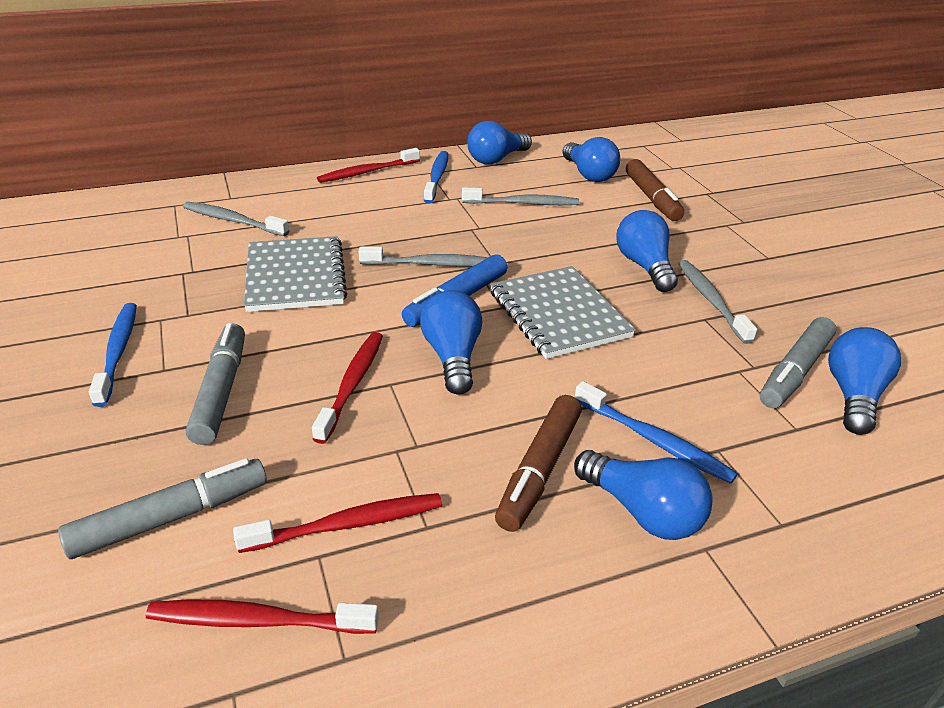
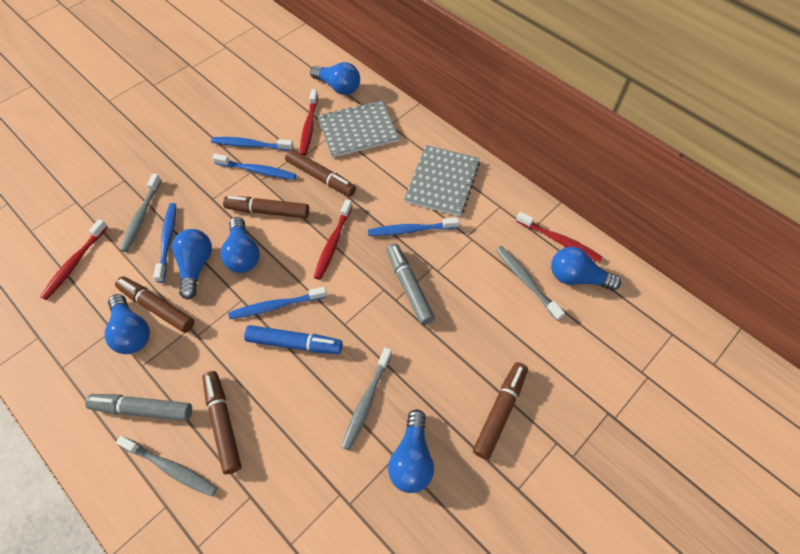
blue toothbrush: [89,303,137,407] [424,151,448,203] [575,381,738,484] = 3 -> [153,203,176,283] [211,137,293,151] [212,154,296,180] [228,287,327,319] [368,217,459,236] = 5
brown marker: [495,395,582,532] [626,159,684,221] = 2 -> [115,277,194,333] [202,371,242,474] [223,196,309,218] [285,149,356,196] [473,362,528,460] = 5
grey marker: [58,458,267,559] [186,323,245,445] [760,317,837,408] = 3 -> [85,394,192,421] [386,244,435,325] = 2

